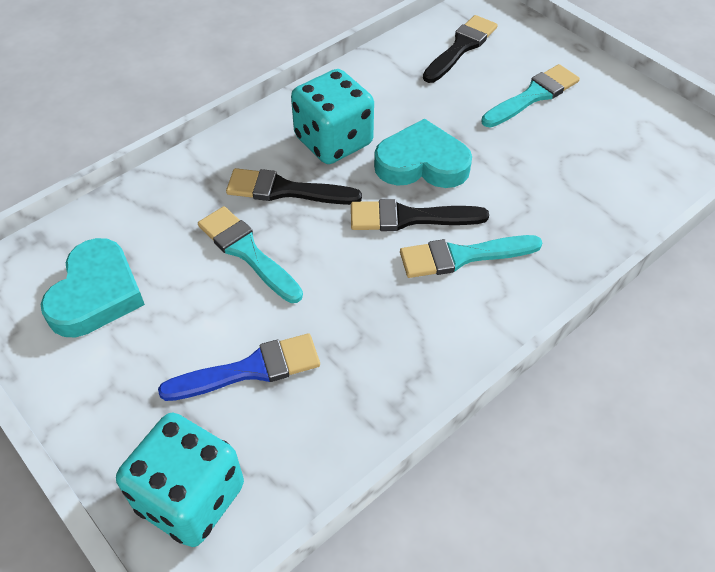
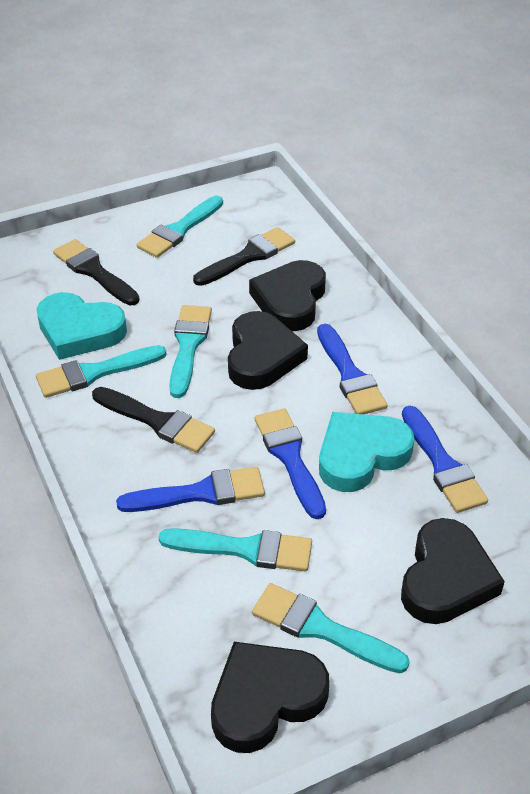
black heart: none = 0 -> [211,642,329,753] [228,311,308,390] [249,260,326,331] [401,518,505,624] = 4
blue brush: [158,333,320,401] = 1 -> [116,467,265,512] [255,408,326,519] [317,324,388,414] [402,406,488,513] = 4
turquoise brush: [198,206,303,303] [400,235,543,278] [481,64,580,128] = 3 -> [36,345,166,398] [137,196,223,258] [159,528,312,571] [169,305,212,398] [252,583,410,673] = 5
turquoise dice: [116,413,244,547] [291,69,374,164] = 2 -> none = 0

